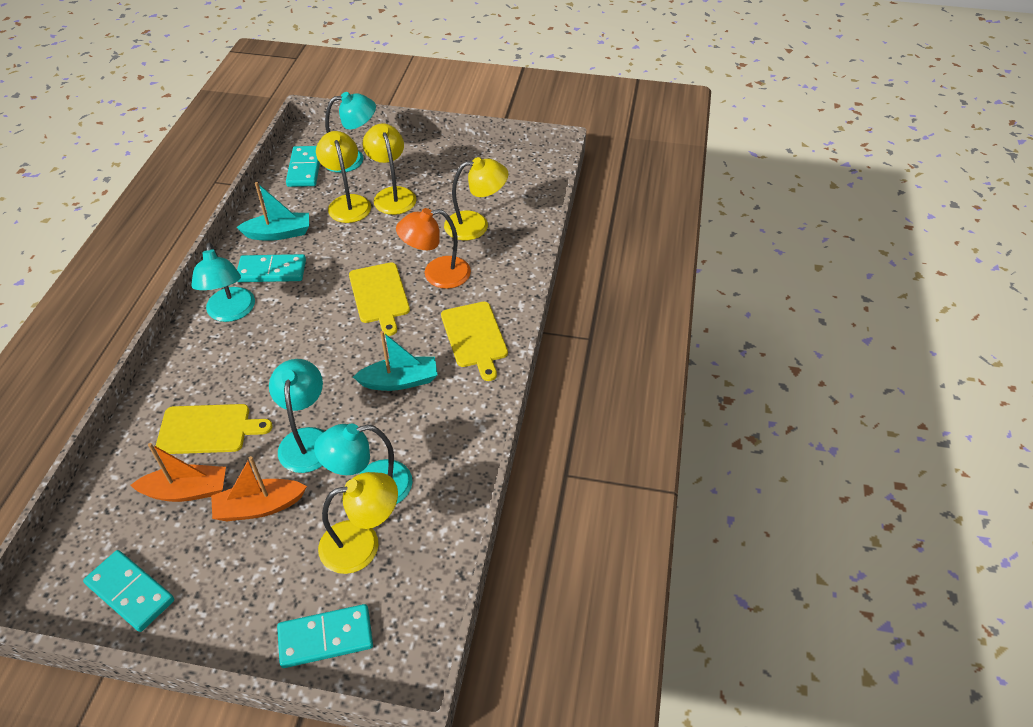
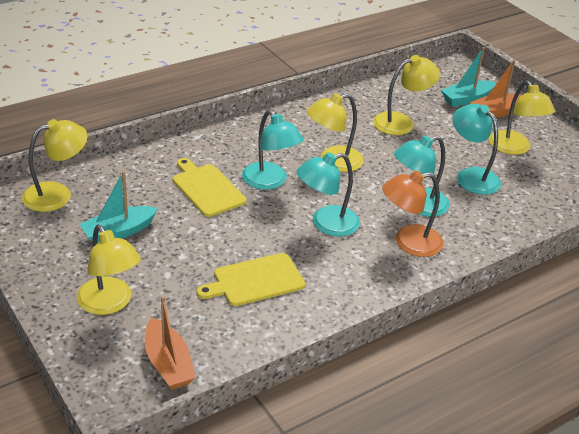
turquoise domino: [83,550,174,632] [237,254,306,282] [277,604,373,668] [286,146,320,187] = 4 -> none = 0
yellow cutting board: [156,404,273,454] [349,262,410,336] [441,302,508,381] = 3 -> [173,158,246,217] [197,253,305,306] = 2
yellow lamp: [316,131,371,223] [318,472,398,574] [363,123,417,215] [444,157,508,240] = 4 -> [22,119,88,212] [77,225,141,315] [307,93,364,172] [373,55,440,135] [489,80,555,155] = 5

